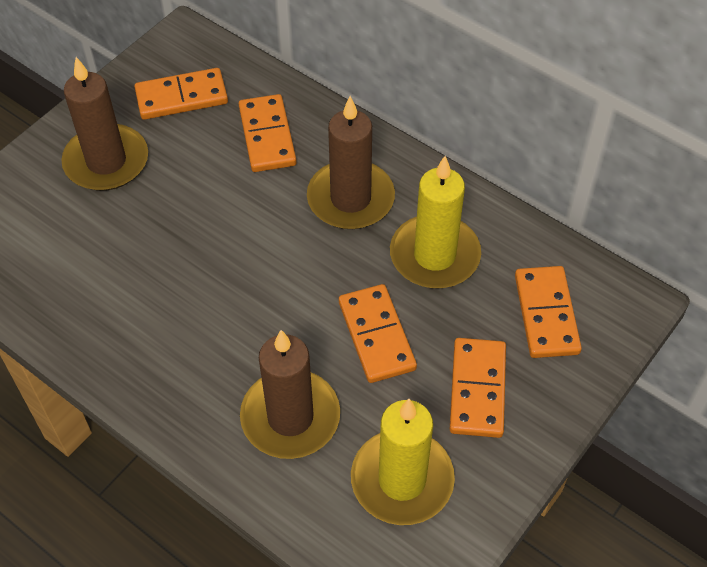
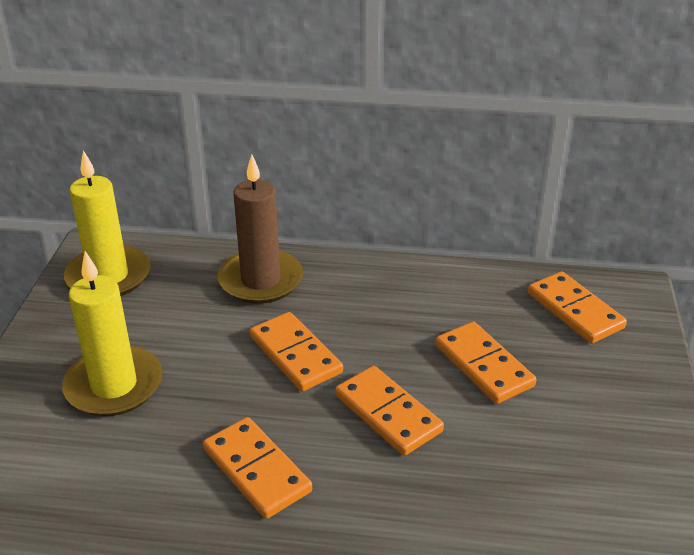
brown candle: [61,57,148,191] [240,330,340,459] [307,96,395,229] = 3 -> [218,155,303,304] = 1

